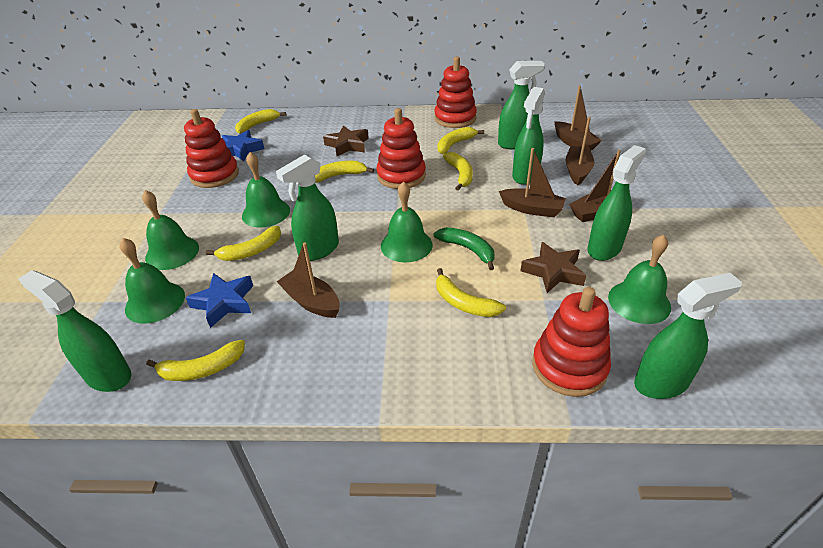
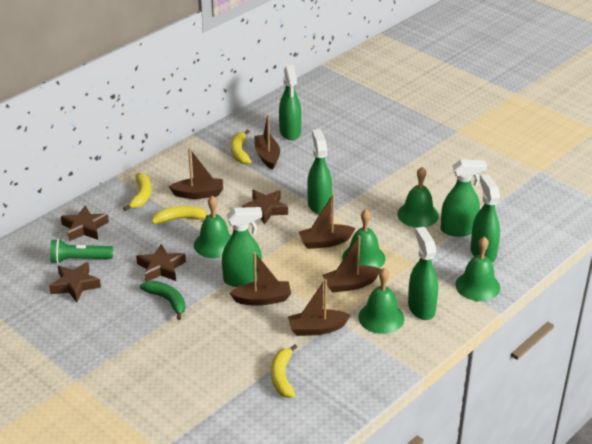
blue star: [186,273,253,328] [222,130,264,161] = 2 -> none = 0
brown boat: [276,242,340,318] [499,148,566,217] [554,86,602,150] [566,117,594,186] [569,150,621,222] = 5 -> [169,148,223,199] [230,252,291,306] [254,115,280,170] [288,279,351,336] [299,194,356,249] [322,235,381,292] = 6
brown star: [323,125,369,156] [520,242,586,293] = 2 -> [49,262,101,302] [61,205,109,241] [136,244,186,282] [242,190,288,225] = 4
green flashlight: none = 0 -> [50,239,113,264] = 1
red stacking toy: [184,109,239,188] [376,108,426,189] [434,56,477,128] [532,287,611,397] = 4 -> none = 0
yellow banana: [146,340,245,381] [206,226,281,261] [235,109,286,134] [315,161,374,183] [436,268,506,317] [437,127,484,154] [443,152,473,191] = 7 -> [123,173,151,211] [151,206,208,224] [231,130,251,164] [271,344,297,398] = 4

